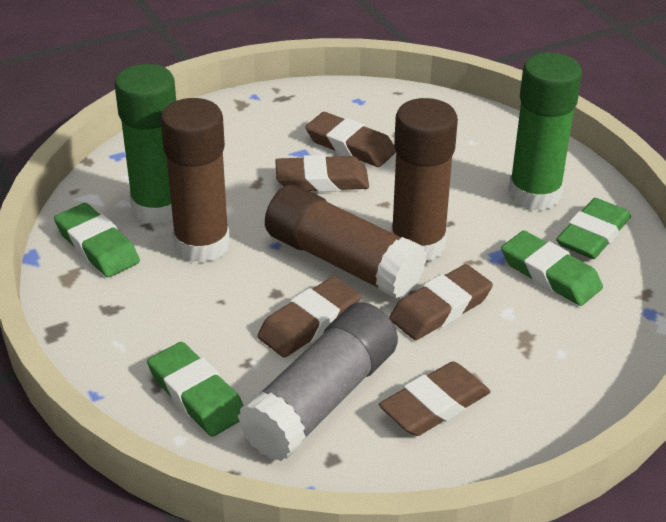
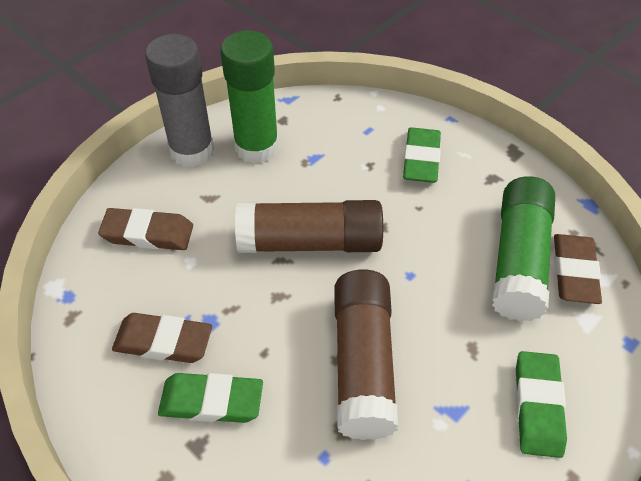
brown eraser: [258,276,361,358] [275,155,369,192] [305,112,396,167] [379,361,491,436] [389,264,493,340] = 5 -> [98,208,193,250] [112,313,212,363] [554,234,602,304] = 3
brown glue stick: [160,98,230,263] [265,185,427,299] [391,98,458,261] = 3 -> [235,200,383,253] [334,270,398,440] = 2
green eraser: [54,203,140,277] [147,342,244,437] [501,231,603,306] [556,198,631,259] = 4 -> [158,373,263,423] [403,127,441,183] [516,351,567,458] = 3

